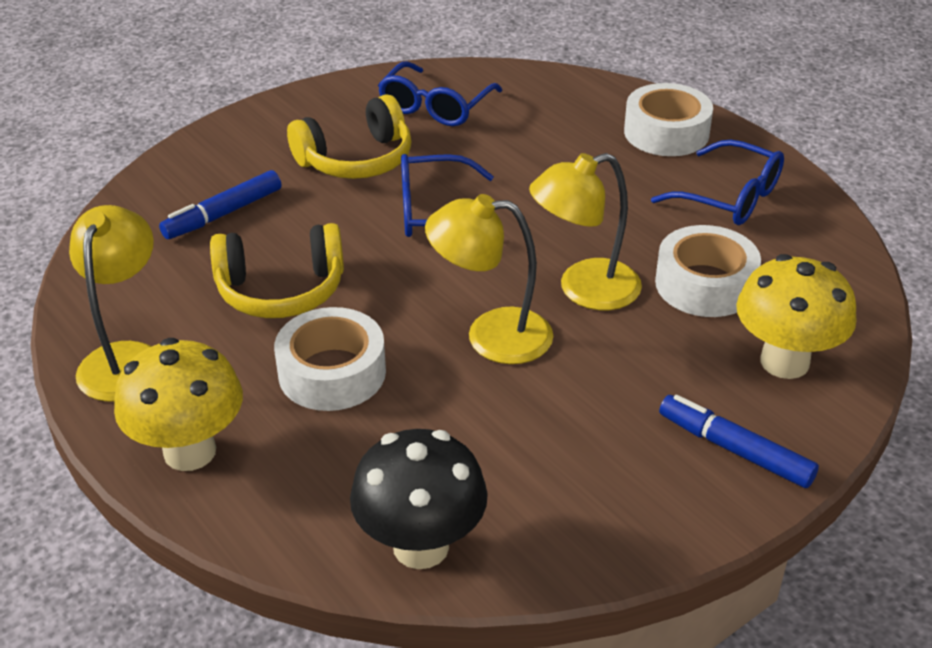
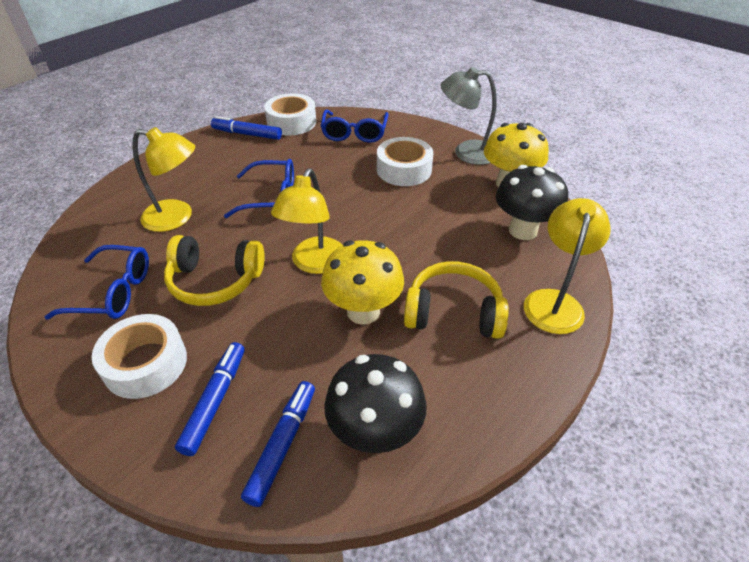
black mushroom: [350,429,488,569] = 1 -> [324,354,427,453] [496,165,568,240] = 2
blue marker: [159,170,281,239] [659,395,819,488] = 2 -> [175,342,245,456] [211,116,282,140] [241,381,315,507] = 3
grey lamp: none = 0 -> [441,67,497,165] = 1

